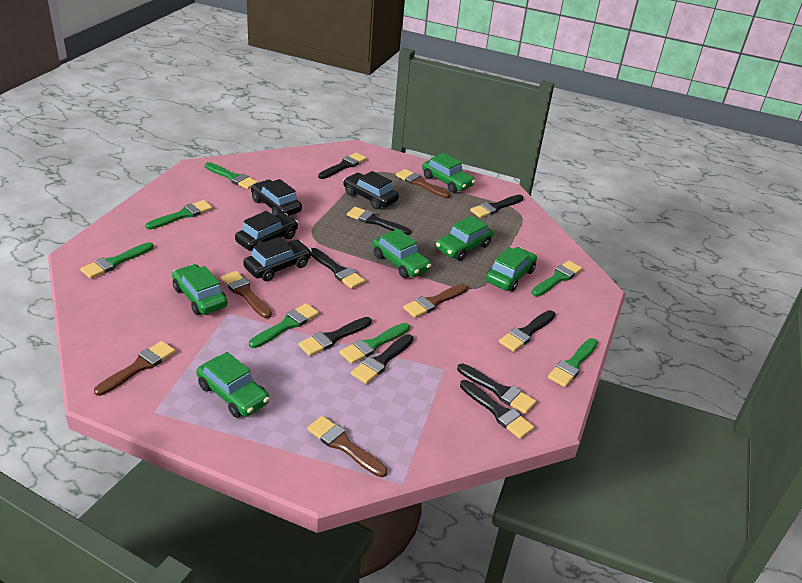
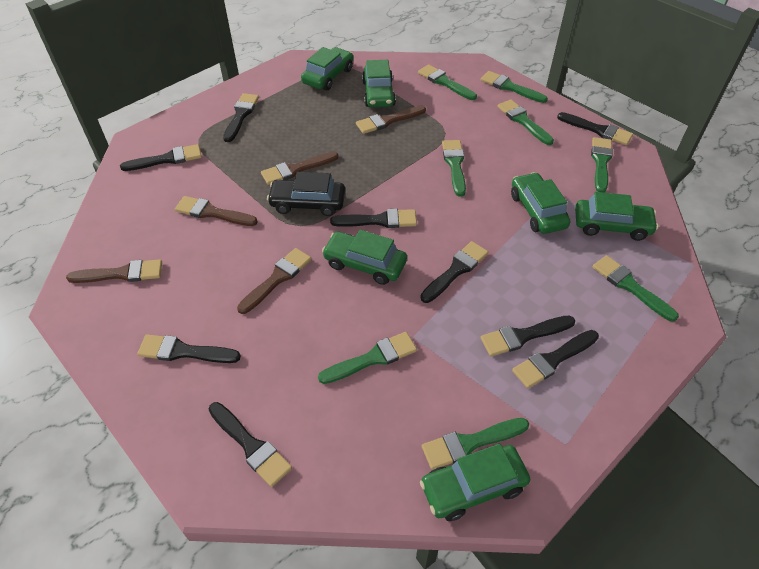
black car: [235,211,298,251] [243,237,312,281] [251,179,302,216] [343,171,399,209] = 4 -> [267,172,345,216] = 1
green brush: [80,242,154,279] [145,200,213,230] [205,162,258,189] [249,303,319,348] [340,323,410,364] [532,260,582,296] [548,338,598,387] = 7 -> [318,332,417,384] [418,64,477,100] [422,418,529,470] [442,140,466,197] [481,71,548,103] [497,99,554,145] [591,137,613,193] [592,255,679,321] = 8

